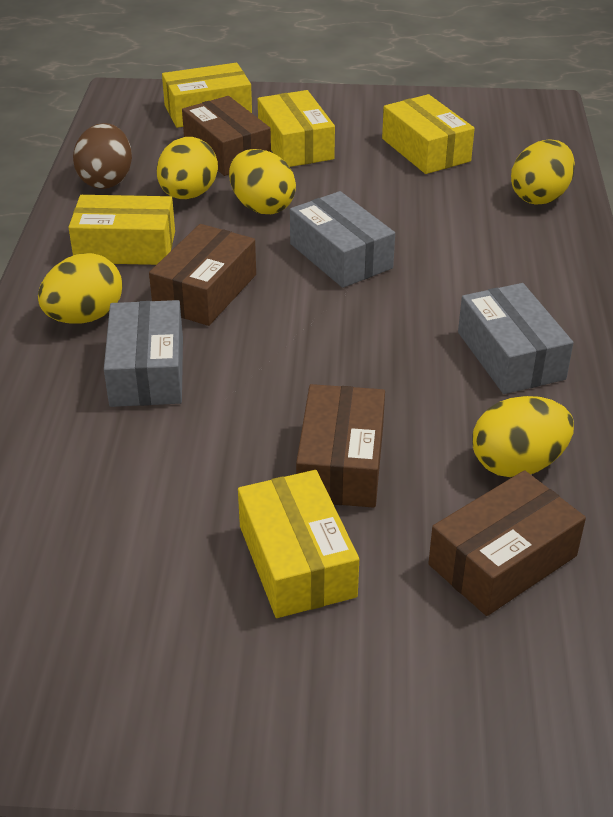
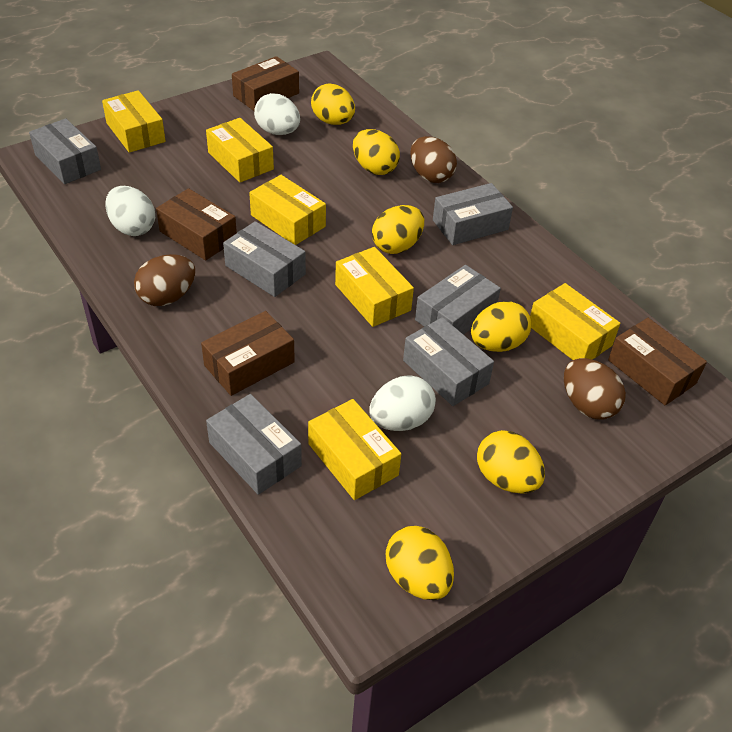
brown egg: [73,123,132,189] = 1 -> [134,254,195,306] [410,136,457,183] [564,358,626,419] = 3
grey box: [104,300,183,407] [290,191,395,288] [458,283,573,394] = 3 -> [29,118,101,184] [206,394,302,495] [223,221,306,297] [403,317,494,406] [415,265,501,335] [433,183,513,245] = 6
white egg: none = 0 -> [105,186,155,236] [254,93,300,135] [369,375,436,431] = 3
yellow box: [68,195,175,265] [162,63,252,128] [238,470,359,618] [258,90,335,167] [382,94,475,174] = 5 -> [102,90,166,153] [206,118,274,182] [249,175,326,245] [308,399,401,500] [335,247,414,327] [530,283,620,360] = 6
yellow egg: [38,253,122,323] [157,137,218,199] [229,149,296,214] [472,396,574,478] [511,139,575,205] = 5 -> [311,83,355,125] [353,129,400,175] [372,205,424,254] [386,526,454,600] [471,301,531,352] [477,430,545,494] = 6

